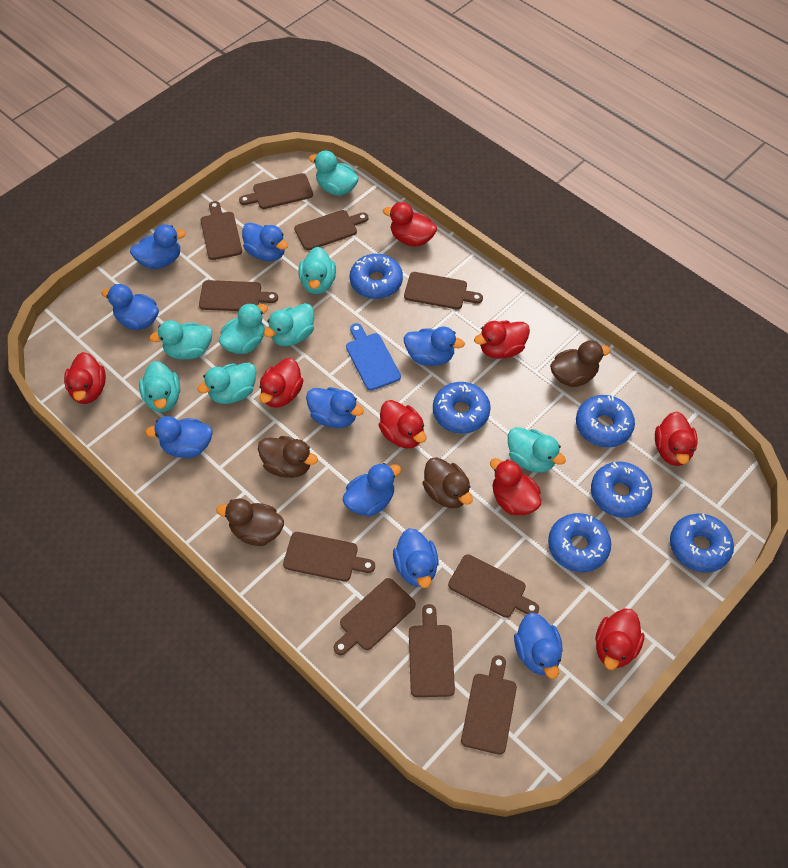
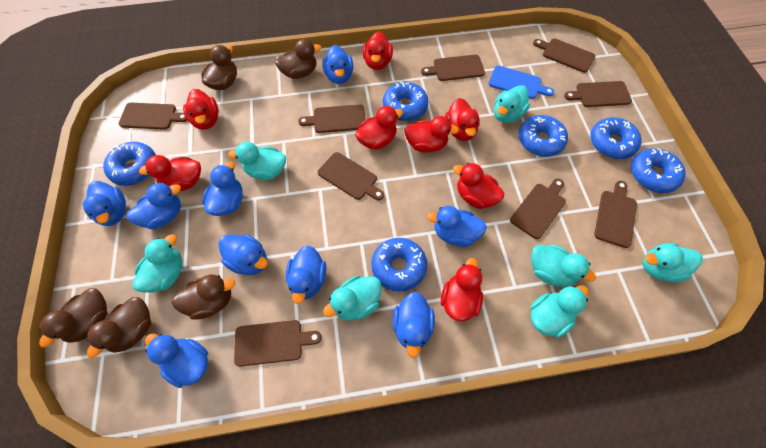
brown cutting board: [199,280,278,311] [201,201,242,260] [239,173,313,209] [283,532,375,581] [294,210,369,250] [333,578,416,655] [404,272,483,309] [409,604,455,697] [448,554,539,618] [461,655,517,755] = 10 -> [119,103,187,130] [234,320,322,367] [298,104,365,133] [318,152,384,201] [421,55,485,81] [510,178,566,239] [533,39,595,73] [564,81,632,107] [594,181,637,248] = 9
brown duck: [216,498,284,546] [258,436,318,478] [422,457,473,508] [550,340,610,387] = 4 -> [39,288,108,348] [86,297,151,358] [171,274,235,320] [201,45,237,90] [275,39,322,79] = 5
turquoise duck: [139,361,180,412] [149,320,212,360] [197,363,256,404] [219,303,268,354] [264,303,314,346] [299,247,336,294] [309,151,359,196] [508,427,566,473] = 8 -> [132,234,183,293] [228,142,286,180] [323,276,382,320] [494,85,530,123] [530,286,589,338] [531,245,596,287] [643,243,703,282] = 7

